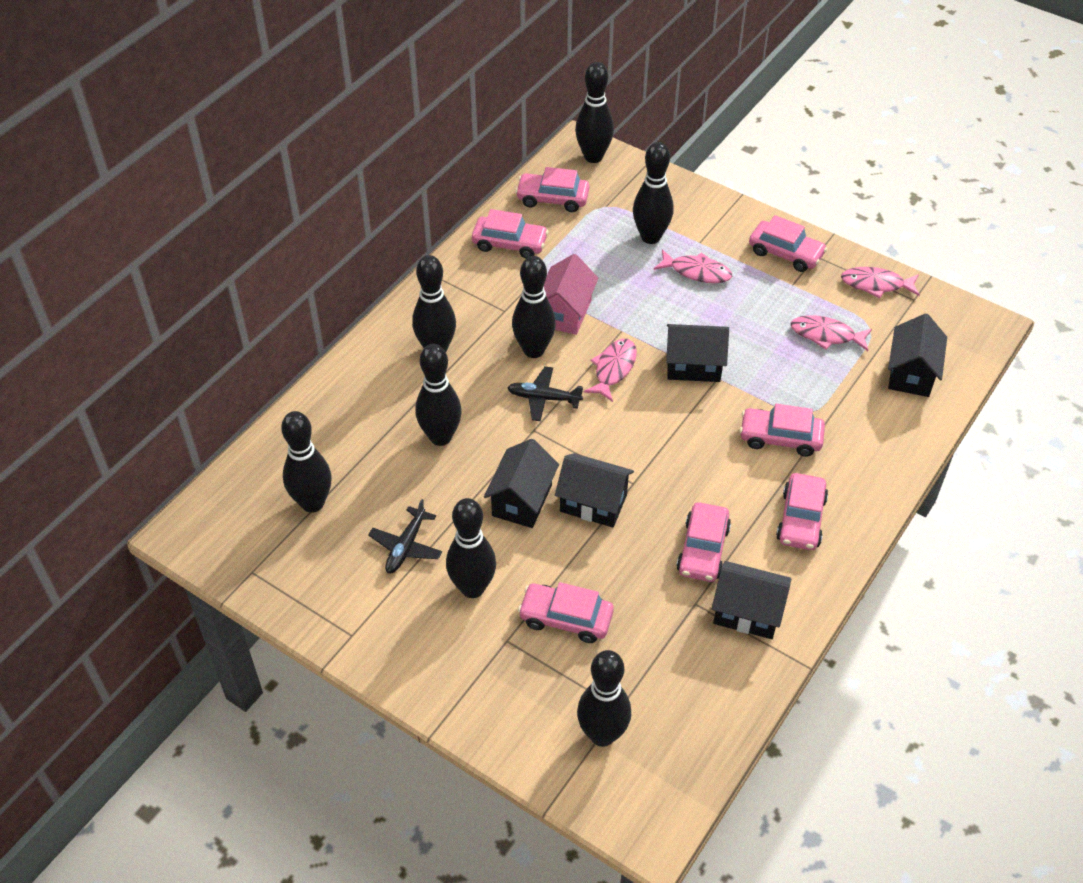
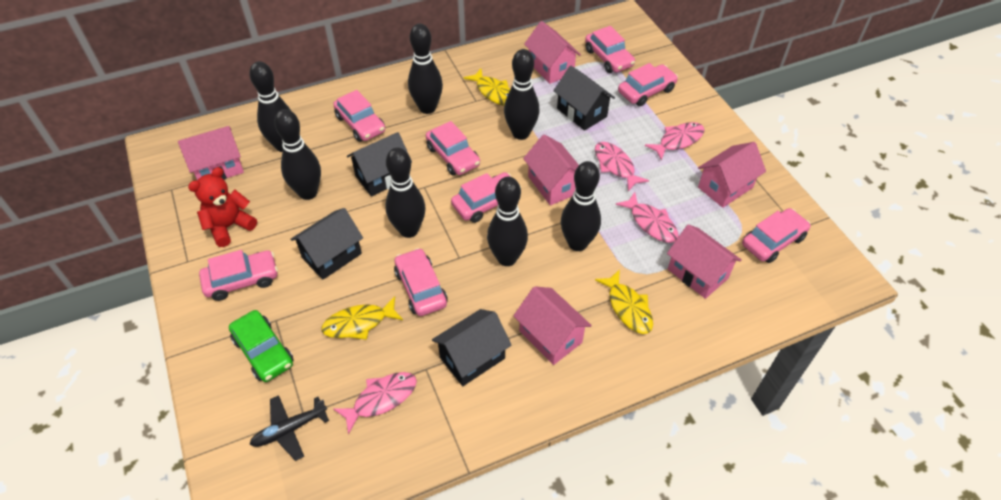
black bowling pin: [281,411,331,513] [412,255,456,352] [415,344,462,446] [446,498,496,598] [512,256,556,358] [575,62,614,163] [577,650,631,747] [633,142,674,244] = 8 -> [250,61,291,152] [274,109,321,200] [385,148,426,238] [408,23,443,114] [487,177,528,266] [504,49,539,140] [561,161,601,251] = 7
black house: [484,439,559,528] [555,453,634,528] [666,324,729,382] [712,561,791,639] [888,313,947,397] = 5 -> [290,208,363,280] [347,132,412,197] [432,309,512,386] [554,66,615,130] = 4
black plane: [368,499,442,573] [507,366,583,421] = 2 -> [250,395,329,461] = 1
green car: none = 0 -> [229,310,293,382] = 1
pink car: [472,209,549,258] [515,167,590,212] [518,582,614,643] [677,502,731,582] [740,404,825,457] [749,215,827,272] [776,473,828,550] = 7 -> [199,250,278,301] [333,90,385,142] [394,248,448,316] [426,121,480,175] [451,172,521,223] [585,26,635,73] [618,63,678,106] [742,208,811,263] = 8
pink house: [544,254,599,335] = 1 -> [178,126,244,180] [514,286,592,365] [523,134,579,206] [524,21,581,84] [667,224,742,299] [698,142,766,208] = 6
red teddy bear: none = 0 -> [188,167,257,247] = 1
yellow fish: none = 0 -> [321,296,403,340] [464,69,510,106] [595,269,653,334] = 3

